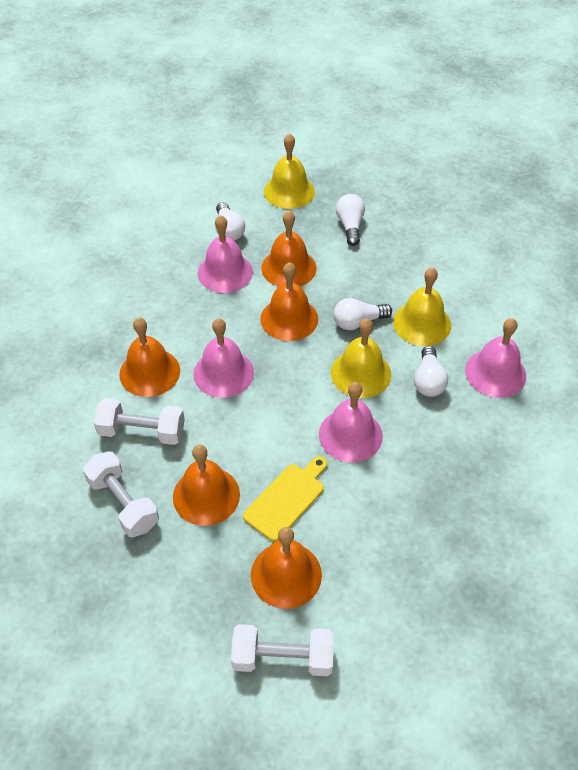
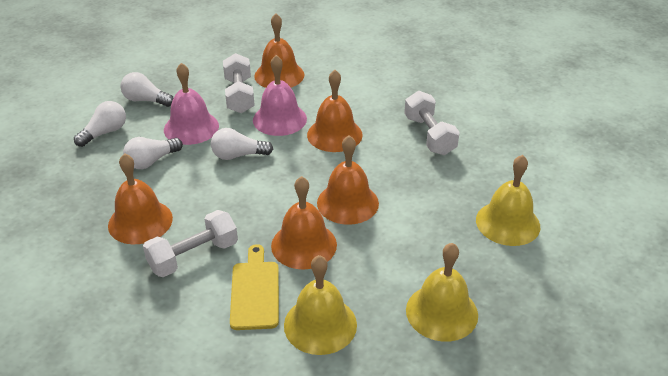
pink bell: [193,318,254,398] [198,215,253,293] [319,382,383,463] [465,318,526,398] = 4 -> [164,63,219,145] [253,55,307,136] = 2

